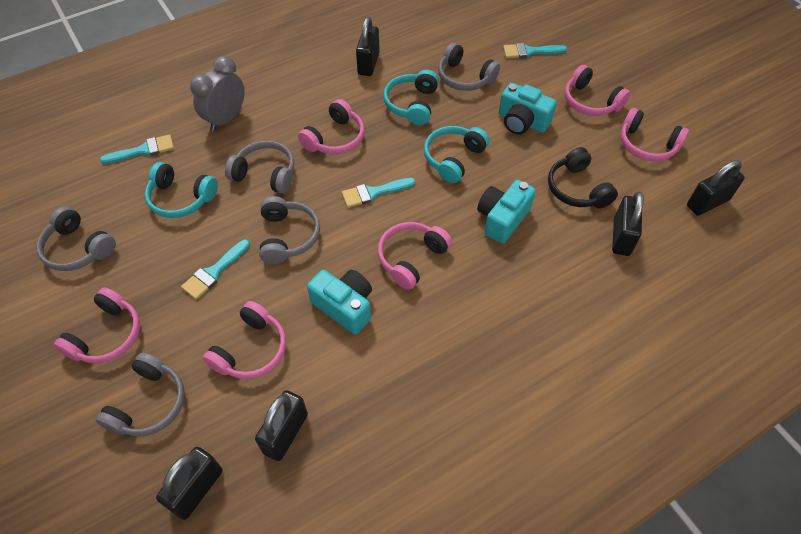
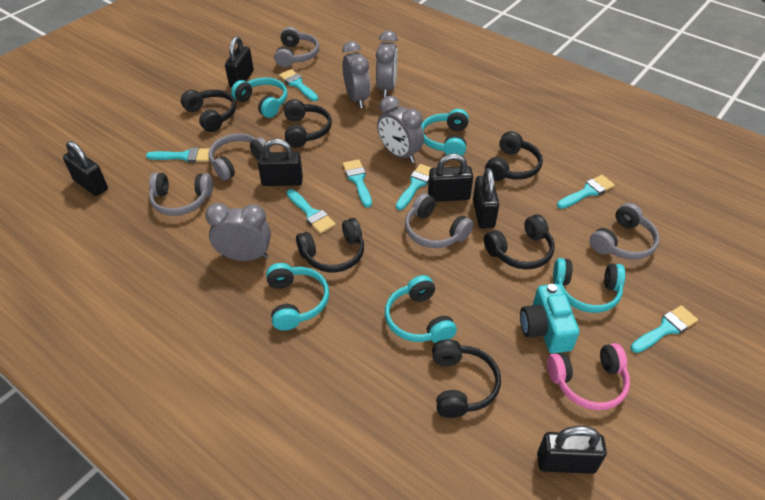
black headphones: [548,147,618,208] = 1 -> [181,90,236,132] [284,99,332,148] [296,218,364,272] [432,339,501,418] [484,214,555,269] [485,131,543,181] = 6
black padlock: [156,447,222,520] [255,390,308,461] [356,17,380,76] [612,191,644,256] [687,160,745,216] = 5 -> [63,141,108,196] [225,36,254,87] [257,139,303,186] [428,153,473,202] [473,168,499,229] [537,426,607,474] = 6
grey clock: [190,56,244,132] = 1 -> [205,203,271,261] [342,41,370,108] [376,31,398,97] [377,96,424,163] = 4
pink headphones: [54,287,140,364] [203,301,286,379] [298,99,364,154] [378,222,452,290] [565,65,630,116] [621,108,689,161] = 6 -> [547,343,630,410] = 1
turquoise brush: [100,134,174,164] [181,240,250,299] [342,178,415,208] [503,43,567,58] = 4 -> [146,148,210,163] [279,69,318,101] [287,189,336,234] [343,159,372,208] [396,164,431,210] [557,175,615,209] [631,305,698,353] = 7
turquoise camera: [307,270,372,335] [477,180,536,244] [499,83,557,135] = 3 -> [520,284,580,353] = 1
turquoise headphones: [145,162,218,218] [383,70,439,125] [424,126,489,183] = 3 -> [231,77,288,118] [266,263,329,331] [385,275,457,343] [421,109,469,155] [553,258,625,313] = 5

